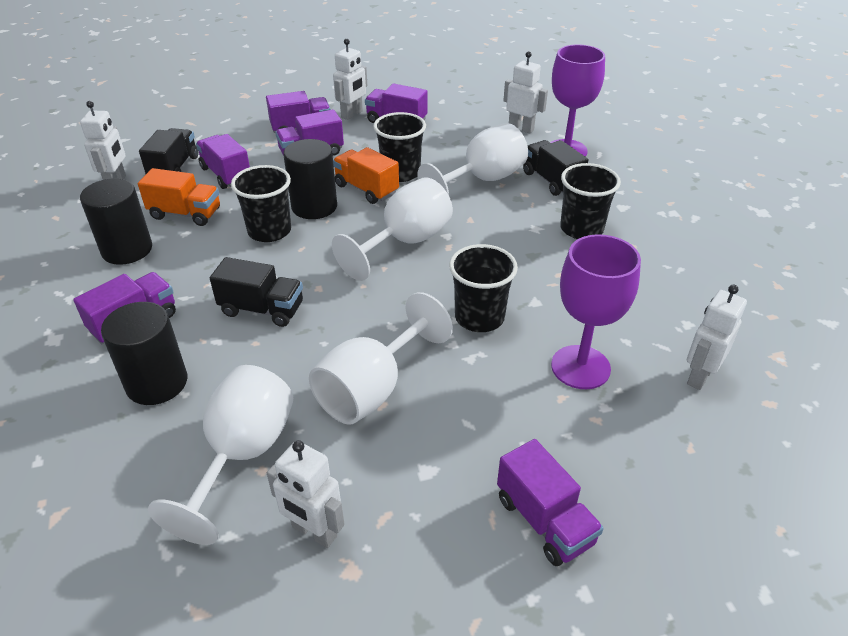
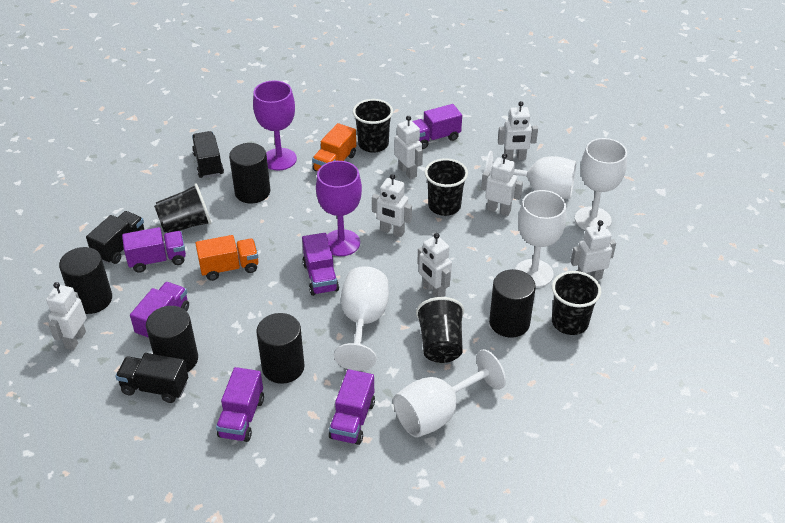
black cup: [231,165,291,242] [373,112,426,182] [449,244,518,332] [560,163,621,239] = 4 -> [154,183,211,233] [353,99,393,153] [416,297,464,363] [425,158,468,216] [552,271,601,335] = 5
black cylinder: [80,178,152,265] [101,302,187,405] [283,139,337,219] = 3 -> [59,247,112,314] [146,306,198,372] [229,143,270,203] [256,313,305,384] [489,269,536,338] = 5
white goblet: [148,365,293,545] [309,292,453,425] [332,177,453,281] [417,123,528,195] = 4 -> [334,266,389,371] [393,349,506,438] [485,151,576,199] [515,190,566,288] [575,138,627,230] = 5
white robot: [80,101,126,180] [267,440,345,548] [333,39,367,120] [503,51,548,133] [687,285,747,390] = 5 -> [46,282,87,350] [372,174,412,237] [395,116,423,179] [417,233,452,297] [481,153,523,216] [498,101,538,160] [571,220,616,280] = 7

